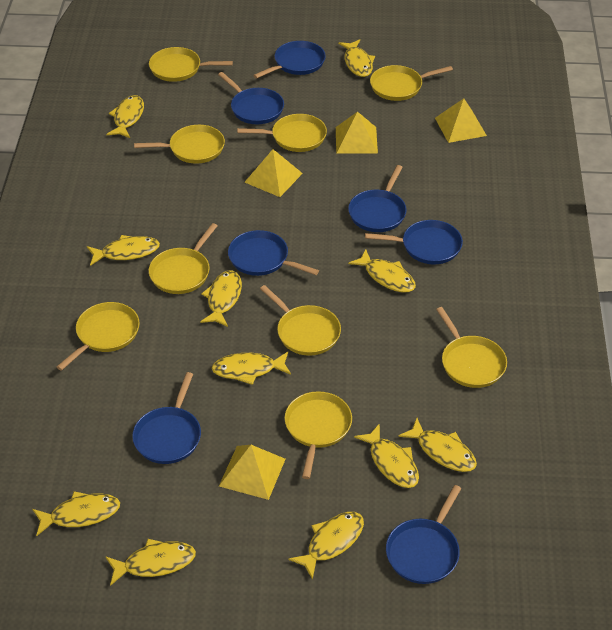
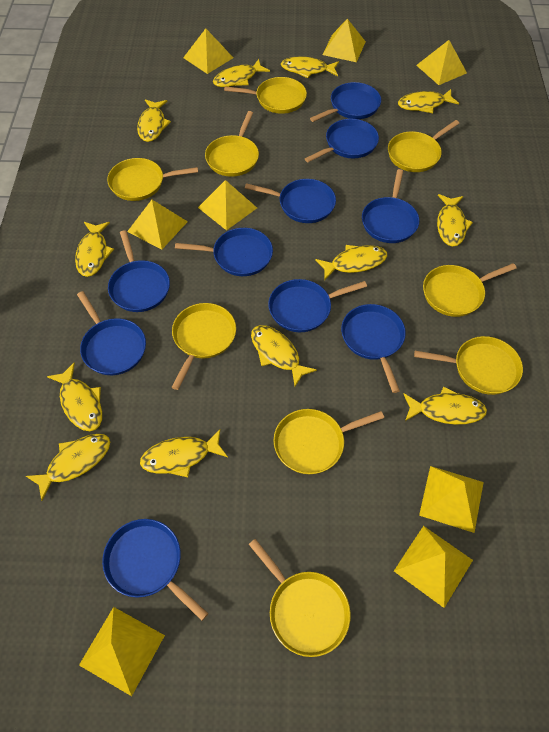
blue pan: [132,372,201,464] [218,72,284,124] [228,230,319,276] [253,41,326,79] [348,165,407,232] [365,220,463,264] [386,485,462,584] = 7 -> [77,291,146,375] [102,519,208,621] [108,230,170,312] [175,228,273,276] [245,179,336,223] [268,279,367,332] [305,119,379,162] [310,82,381,122] [341,304,406,393] [362,169,419,243] = 10
yellow fish: [32,491,120,536] [87,235,160,266] [106,95,144,138] [106,539,196,586] [200,270,242,327] [212,352,291,385] [288,512,364,580] [338,39,375,77] [348,249,416,293] [354,424,419,488] [398,418,477,472] = 11 -> [26,434,110,501] [47,363,102,431] [75,222,114,277] [137,99,171,142] [140,429,228,477] [213,59,270,87] [251,325,317,387] [281,56,339,78] [315,245,387,281] [398,89,459,113] [404,387,487,425] [437,194,473,246] = 12
yellow pyramid: [219,445,285,500] [245,149,303,197] [336,112,378,154] [435,98,487,143] = 4 -> [79,607,165,696] [127,200,188,250] [183,29,233,74] [198,180,257,231] [322,19,366,62] [394,526,473,608] [416,40,467,85] [419,466,484,533] = 8

